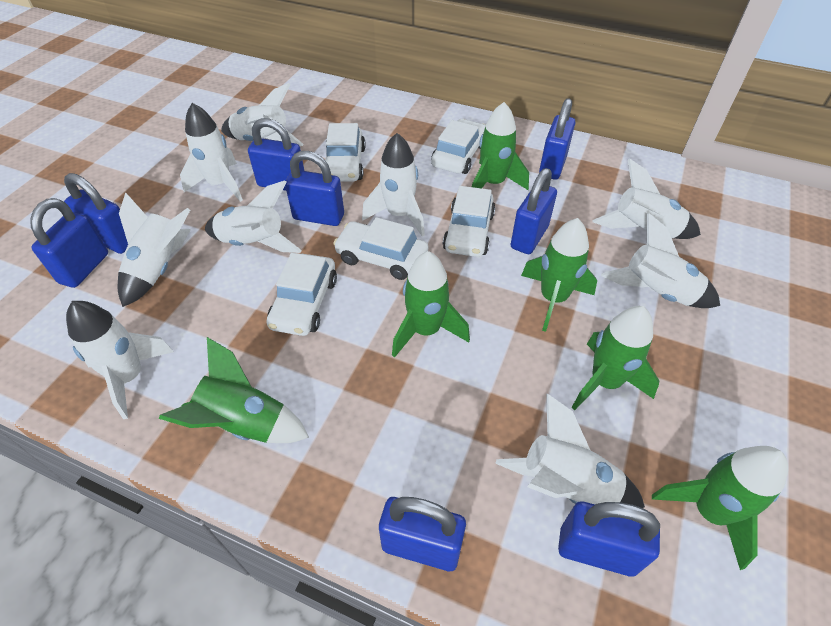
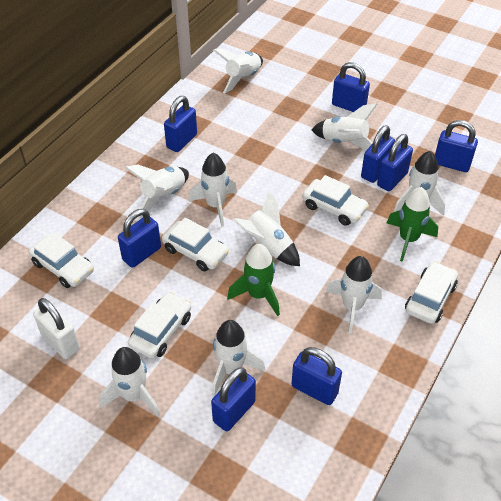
green rocket: [159,337,309,443] [392,251,470,358] [472,102,529,190] [521,218,597,332] [572,306,659,410] [652,446,788,570] = 6 -> [227,244,280,316] [387,187,438,262] = 2
white padlock: none = 0 -> [33,298,80,359] = 1

